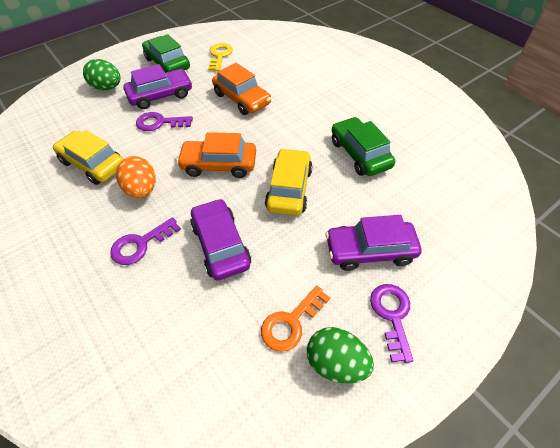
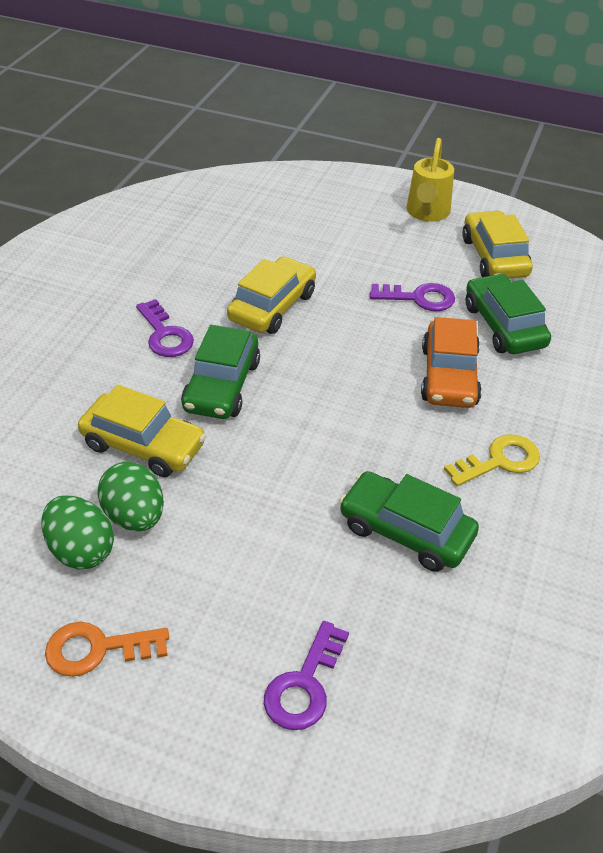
green car: [142,34,190,73] [332,117,395,176] = 2 -> [181,325,260,419] [339,471,479,572] [466,273,551,354] = 3
orange car: [177,132,256,178] [212,63,271,115] = 2 -> [421,317,482,408] = 1
orange egg: [116,156,155,198] = 1 -> none = 0
purple car: [123,64,192,109] [190,198,251,280] [325,215,422,271] = 3 -> none = 0
yellow car: [53,130,124,185] [265,148,313,216] = 2 -> [78,385,206,477] [227,256,316,334] [462,210,533,279] = 3
yellow watering can: none = 0 -> [406,138,454,222] = 1

